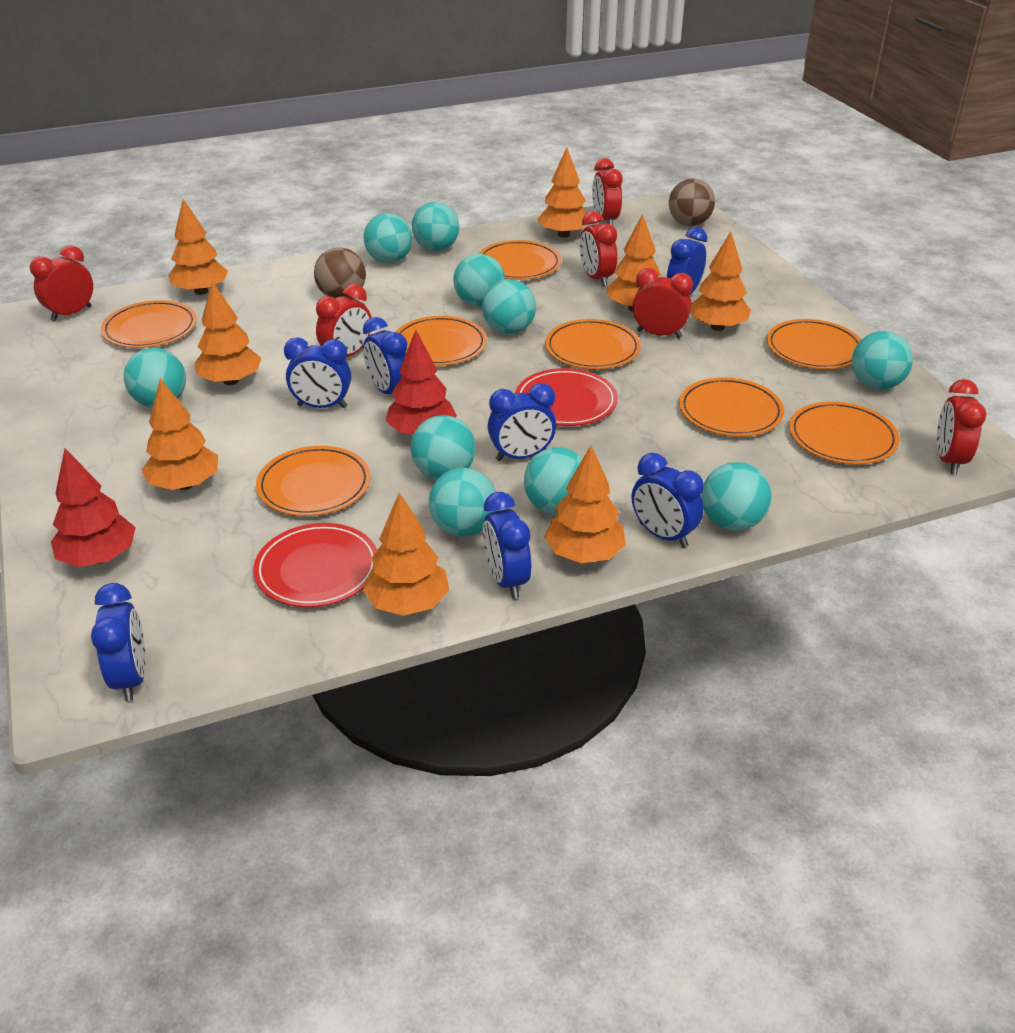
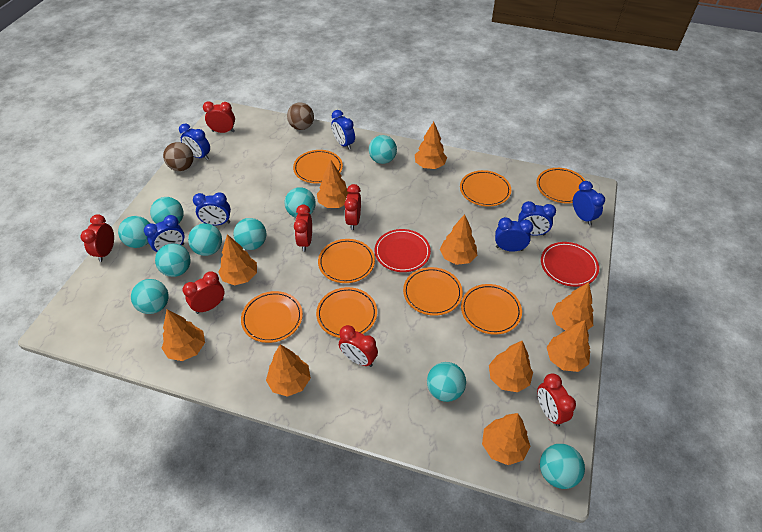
orange tree: [142,378,218,490] [168,199,228,295] [194,281,262,385] [363,493,449,616] [537,147,587,238] [544,446,626,563] [606,214,661,312] [691,232,751,331] = 8 -> [162,309,205,361] [218,234,257,285] [266,344,311,397] [317,160,349,208] [415,122,447,169] [440,214,477,265] [482,413,530,465] [489,341,533,392] [547,320,590,372] [552,282,594,330] = 10
red clock: [30,245,93,321] [316,284,371,357] [580,211,617,287] [592,158,623,226] [632,268,693,338] [937,379,986,474] = 6 -> [81,214,114,262] [183,271,224,314] [203,101,235,133] [294,205,312,252] [339,325,378,367] [344,184,361,230] [537,374,576,427] = 7
red tree: [51,449,136,567] [386,330,457,434] = 2 -> none = 0

